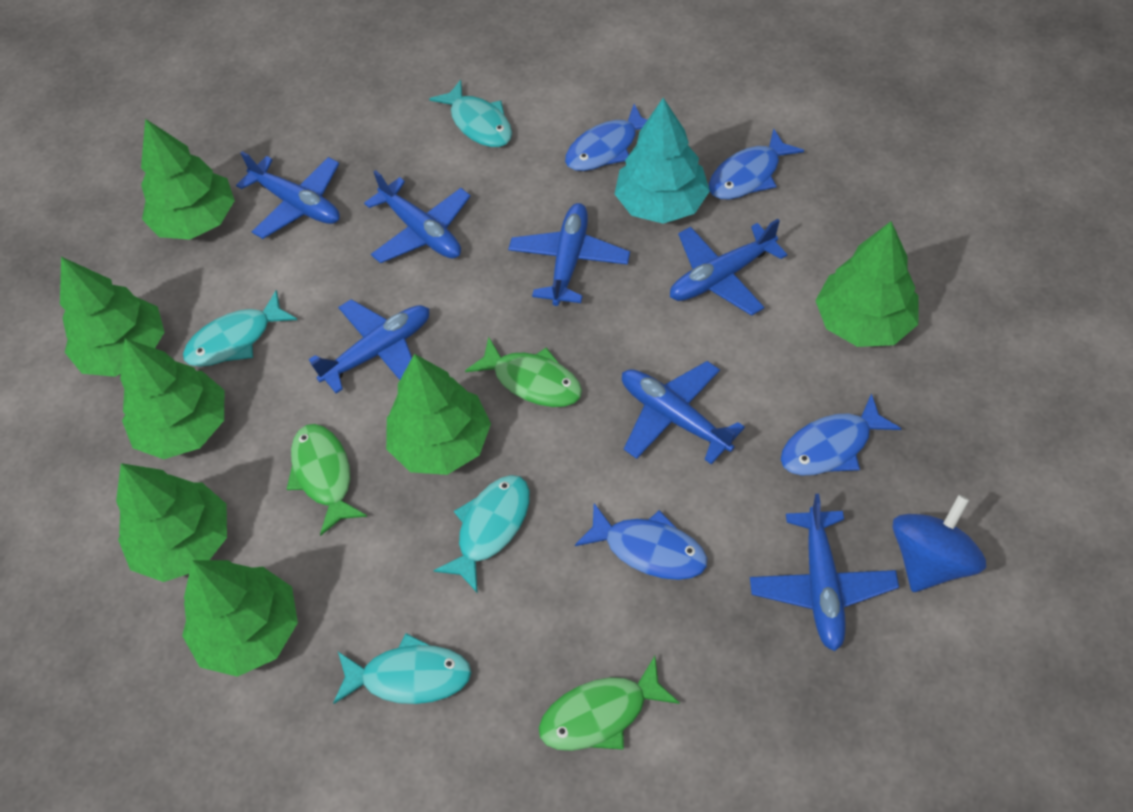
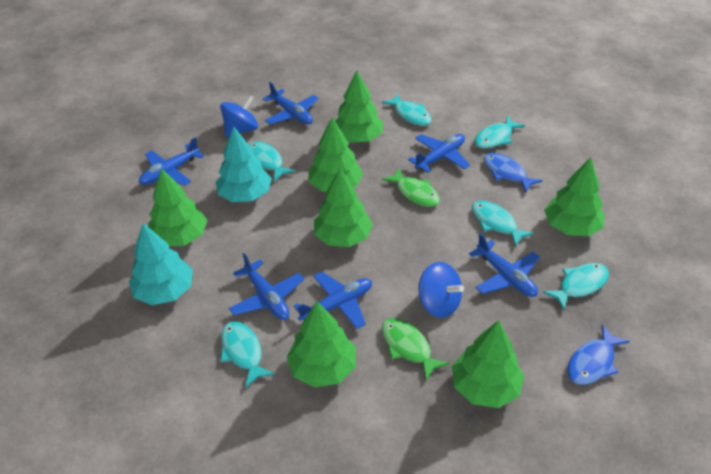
blue fish: [565,104,648,171] [575,503,707,580] [709,128,804,200] [781,393,902,476] = 4 -> [484,153,543,192] [568,325,630,385] = 2
blue plane: [236,151,340,239] [309,299,429,393] [364,170,471,263] [508,203,630,306] [622,361,745,465] [670,219,788,316] [750,494,899,651] = 7 -> [139,137,204,186] [229,253,304,320] [263,82,319,124] [294,271,372,329] [408,134,470,173] [469,233,540,297] = 6
blue spinning top: [892,495,986,592] = 1 -> [220,95,258,137] [419,262,464,318] = 2
green fish: [287,424,368,536] [465,337,582,407] [539,656,680,751] = 3 -> [382,168,440,207] [382,318,450,380] = 2
turquoise fish: [183,290,297,367] [333,633,472,704] [429,80,512,147] [433,475,530,594] = 4 -> [220,321,275,388] [249,142,295,181] [382,94,431,126] [472,201,534,247] [474,116,525,149] [543,263,609,310] = 6
turquoise tree: [615,98,710,224] = 1 -> [129,223,193,305] [216,126,272,202] = 2

